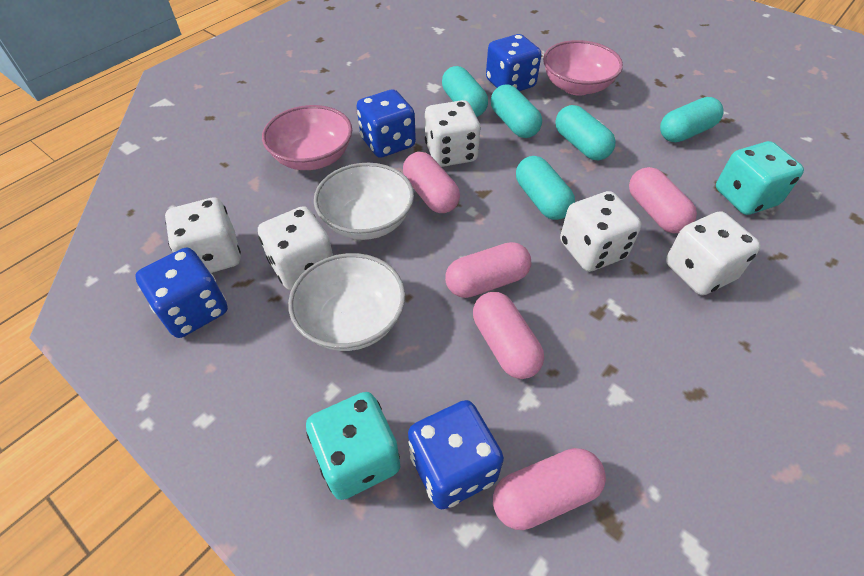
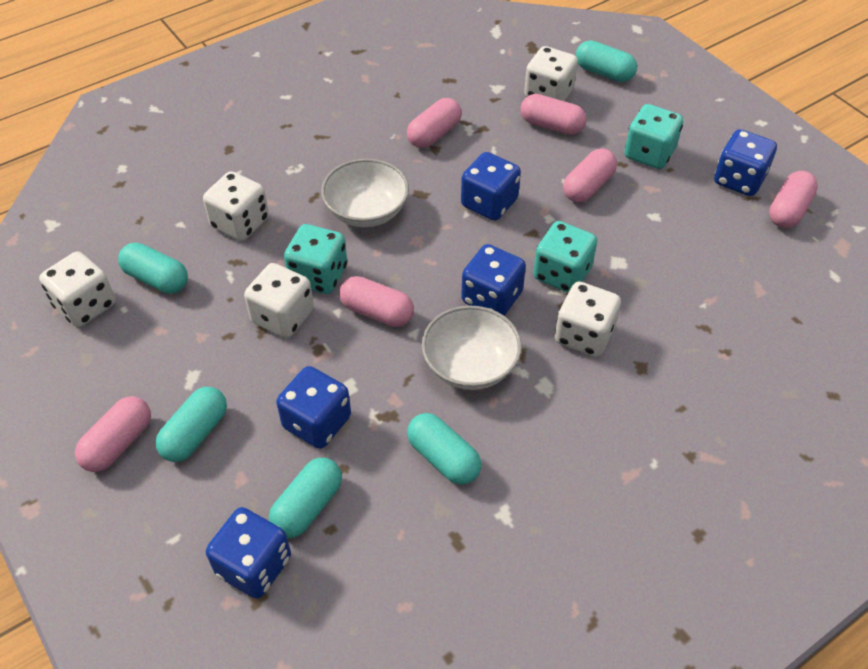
blue dice: [135,248,228,338] [357,89,416,158] [408,400,504,509] [486,34,541,91] = 4 -> [206,507,291,599] [276,366,351,449] [461,152,521,221] [461,244,526,316] [714,129,777,196] = 5
pink bowl: [262,105,352,170] [543,40,623,96] = 2 -> none = 0
pink capsule: [403,152,460,213] [445,242,531,298] [473,292,544,379] [493,448,606,530] [629,167,697,233] = 5 -> [75,397,151,472] [339,276,414,327] [407,98,462,148] [520,94,587,135] [563,148,617,203] [769,171,818,228] = 6
turquoise dice: [306,392,400,500] [716,141,804,215] = 2 -> [284,224,347,294] [533,221,597,293] [624,104,683,169] = 3

